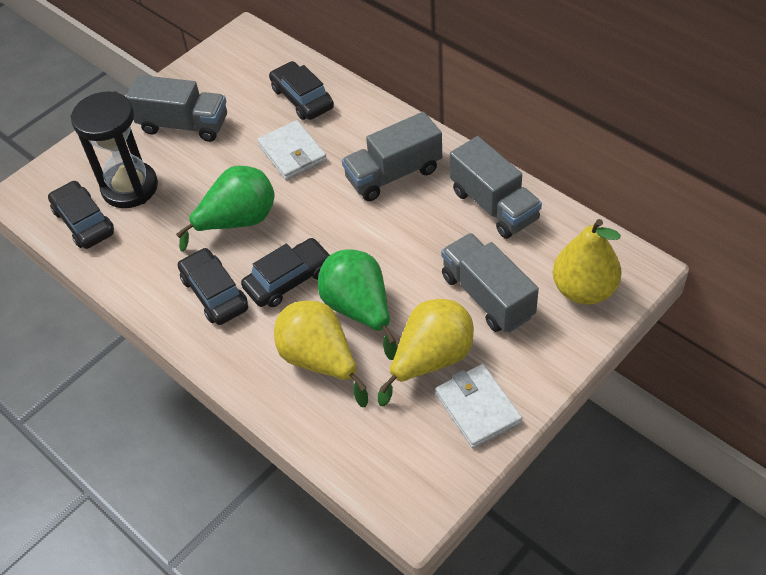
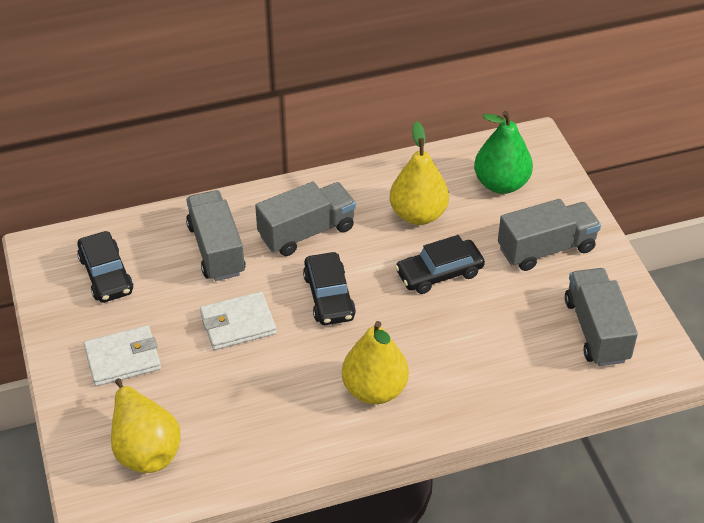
black car: [48,181,114,249] [178,248,248,325] [241,238,331,307] [269,61,334,120] = 4 -> [77,231,133,303] [303,252,356,325] [395,235,485,294] = 3
black hourglass: [70,91,158,208] = 1 -> none = 0
green pear: [176,166,275,252] [318,249,397,360] = 2 -> [474,111,533,194] = 1

